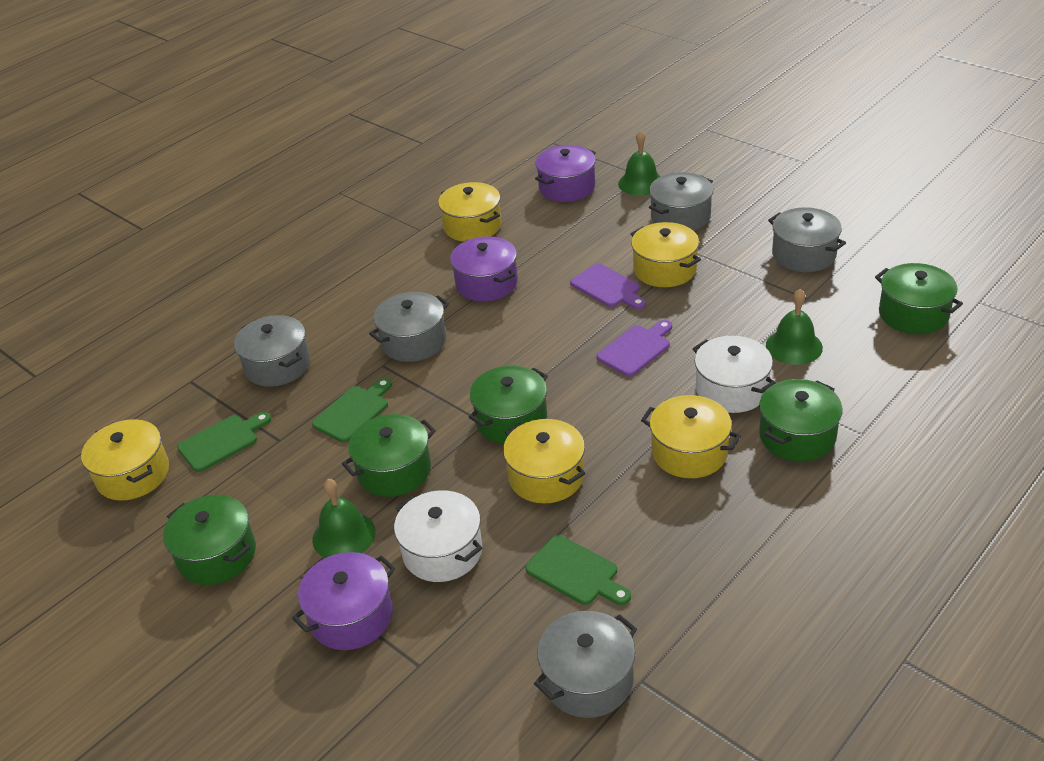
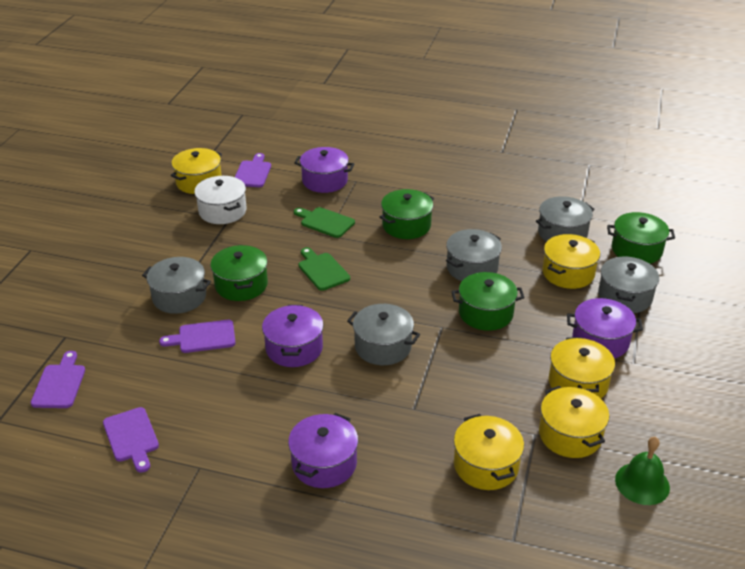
green bell: [312,479,375,558] [618,130,661,196] [766,289,823,365] = 3 -> [615,437,670,505] = 1
green cutting board: [177,412,271,472] [312,378,392,442] [526,535,631,605] = 3 -> [294,207,355,238] [298,247,350,291] = 2
green pot: [163,495,256,585] [342,414,436,497] [469,366,548,444] [759,379,843,461] [875,263,963,334] = 5 -> [211,245,268,301] [379,189,434,239] [451,272,525,331] [607,212,675,264] = 4
purple cutting board: [570,263,646,309] [597,320,672,377] = 2 -> [31,351,85,408] [103,407,159,473] [159,320,236,353] [235,153,271,187] = 4
purple pot: [292,552,396,650] [450,236,518,302] [535,145,596,202] = 3 -> [262,305,324,367] [288,413,358,488] [294,147,355,193] [567,298,643,358] = 4
white pot: [394,490,482,582] [693,336,776,413] = 2 -> [194,176,247,224] = 1

